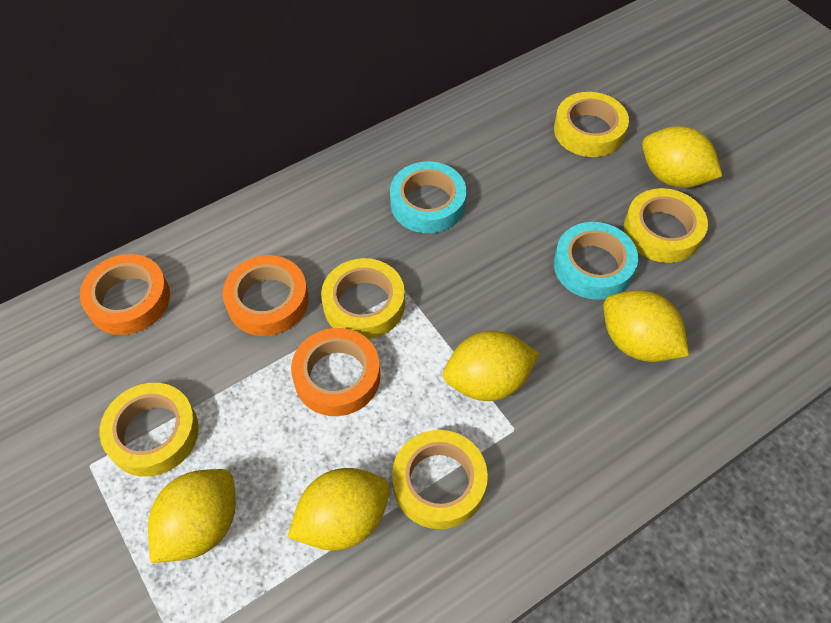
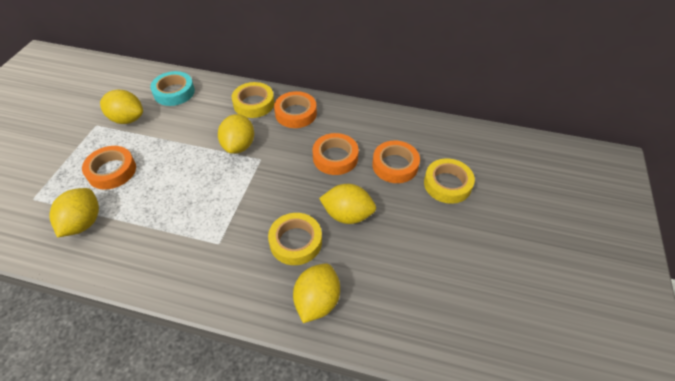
orange tape: [80,254,170,335] [223,255,309,336] [291,328,380,416] = 3 -> [82,146,136,190] [274,91,317,128] [312,133,359,175] [372,141,420,183] = 4
turquoise tape: [390,161,466,233] [554,222,638,300] = 2 -> [150,71,195,106] = 1
yellow tape: [99,383,199,477] [321,258,405,339] [392,430,488,529] [554,92,629,157] [624,188,708,263] = 5 -> [232,82,275,118] [268,213,322,265] [424,158,475,204] = 3

